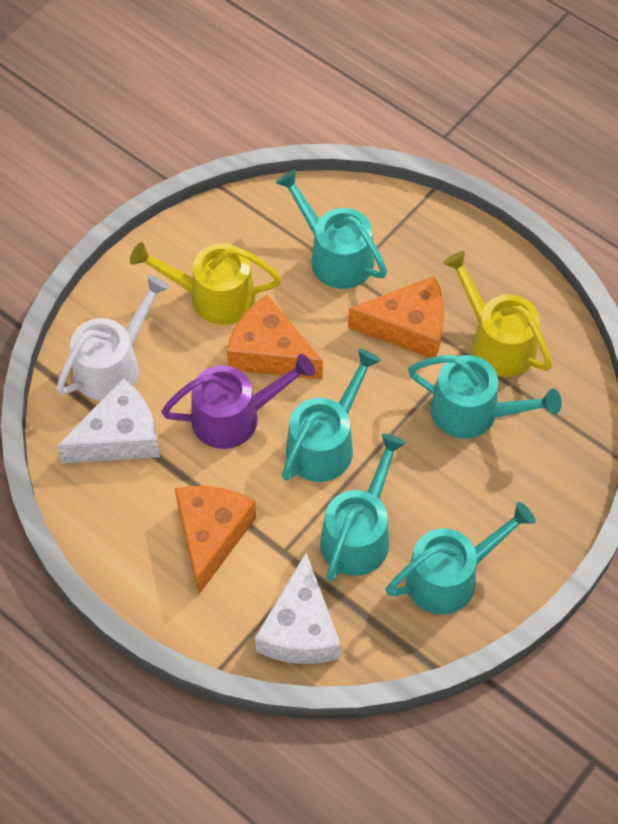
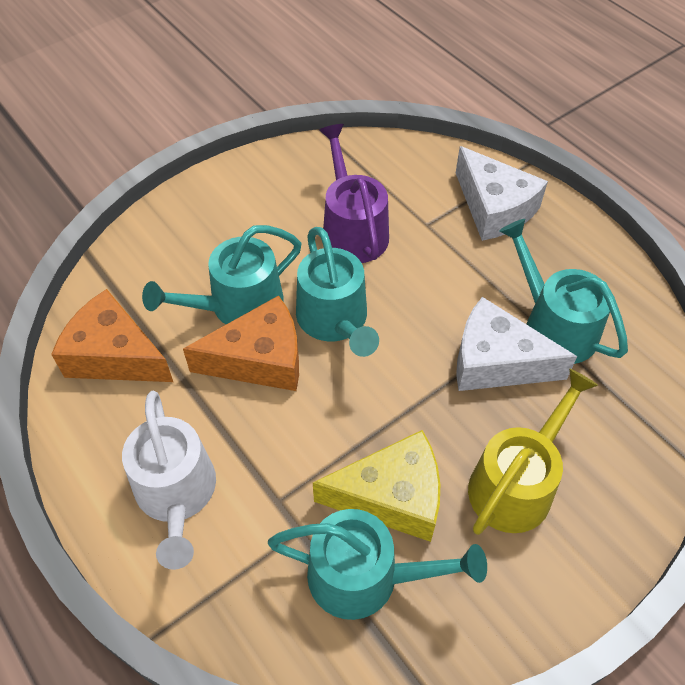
orange cheese: [175,486,256,595] [227,295,323,380] [348,276,444,358] = 3 -> [51,289,173,382] [183,295,299,391] = 2
turquoise watering can: [276,169,387,289] [282,349,381,482] [320,433,406,582] [385,502,535,615] [408,355,562,439] = 5 -> [142,225,301,324] [268,509,487,620] [296,227,379,357] [499,219,628,364] = 4
yellow cheese: none = 0 -> [313,430,440,542] = 1
yellow watering can: [130,242,282,325] [443,251,553,377] = 2 -> [468,368,598,535] = 1

